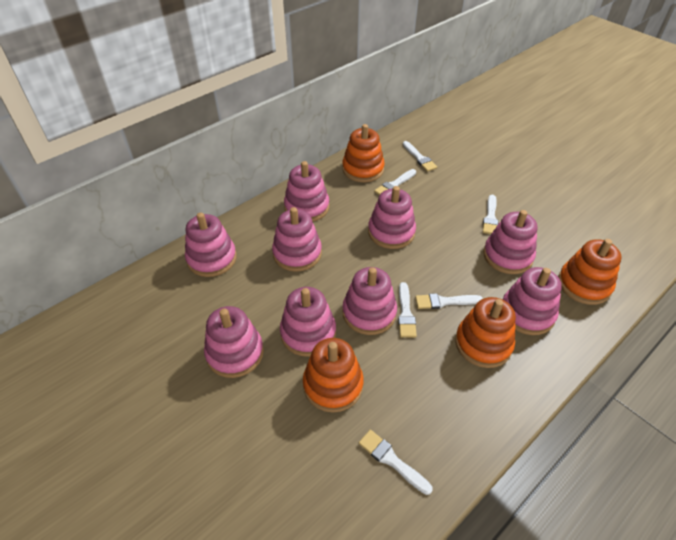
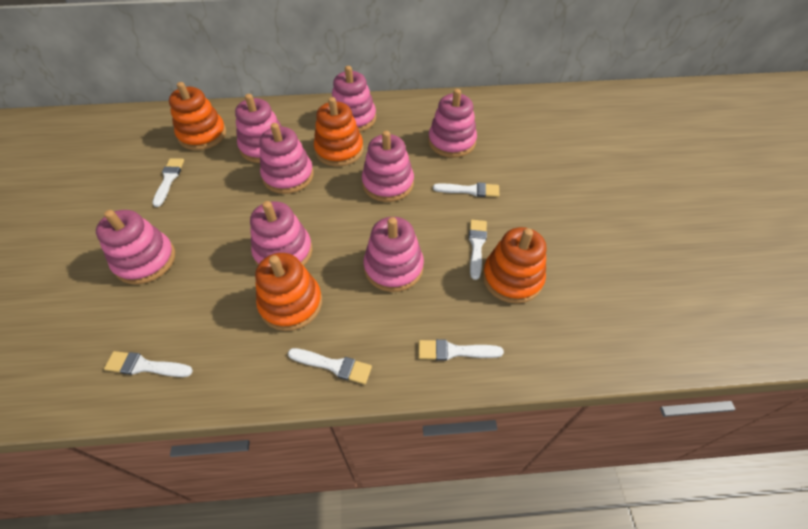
pink stacking toy: [185,212,237,277] [204,306,264,378] [272,207,322,272] [280,287,336,357] [284,161,329,222] [343,267,397,335] [368,186,416,249] [483,210,538,274] [503,267,562,335] = 9 -> [96,210,175,284] [235,94,281,163] [250,201,312,266] [260,123,314,194] [332,66,376,132] [362,131,414,202] [363,217,424,292] [428,89,477,158] = 8

